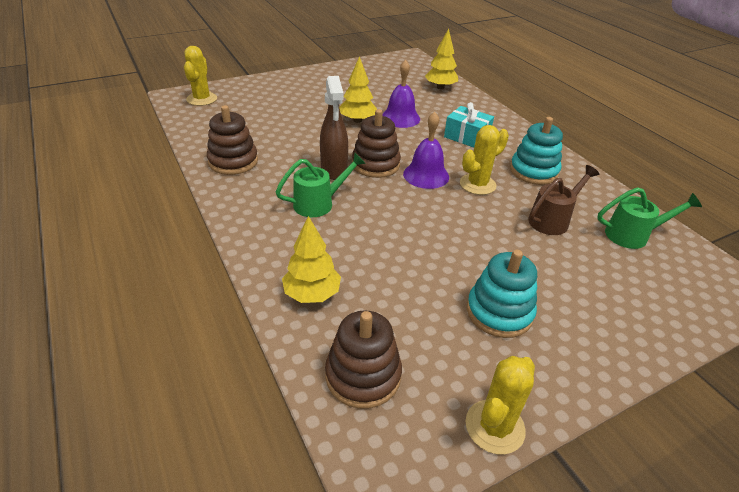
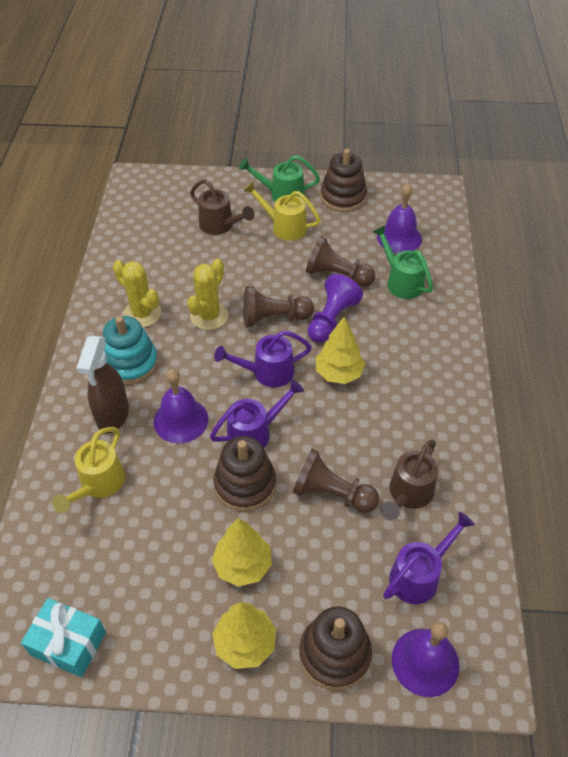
brown pawn: none = 0 -> [243,286,314,327] [293,449,379,513] [306,237,375,287] = 3
brown watering can: [528,165,599,235] = 1 -> [190,179,254,235] [381,440,438,520] = 2
purple bell: [382,60,420,128] [403,112,449,189] = 2 -> [154,369,208,443] [377,183,422,253] [392,622,459,697] = 3
purple pawn: none = 0 -> [307,274,363,343] = 1
purple watering can: none = 0 -> [210,379,304,448] [214,331,312,387] [383,512,475,604] = 3
turquoise stacking toy: [467,250,537,338] [510,117,563,185] = 2 -> [103,316,158,385] = 1
yellow cactus: [184,46,217,106] [460,125,509,195] [465,356,535,455] = 3 -> [113,260,161,328] [187,259,228,330] = 2
yellow watering can: none = 0 -> [52,427,125,513] [243,181,321,241] = 2

